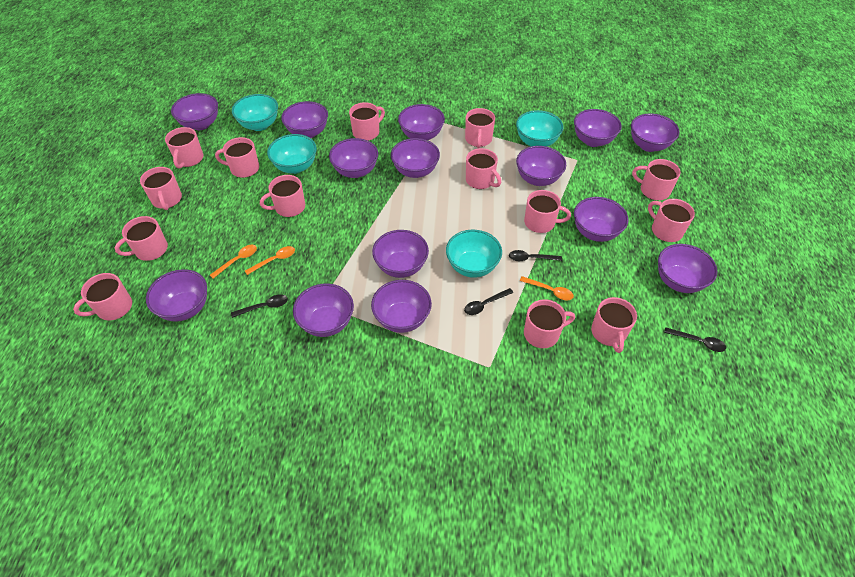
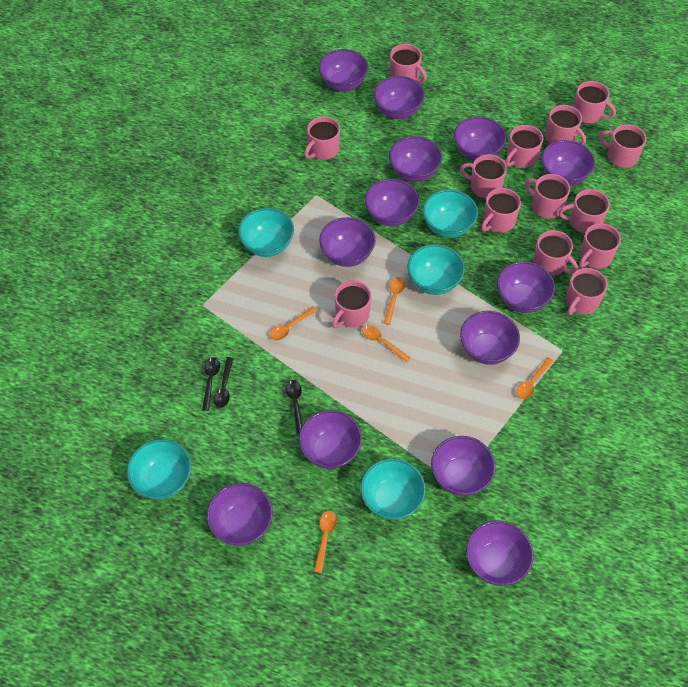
black spoon: [231,294,288,318] [464,288,513,315] [509,250,562,261] [664,327,726,352] = 4 -> [202,357,220,411] [213,357,234,408] [285,380,303,435] = 3
orange spoon: [210,245,257,279] [245,246,295,275] [520,276,574,300] = 3 -> [270,306,317,341] [314,511,337,573] [362,325,410,362] [384,277,405,325] [516,357,554,399] = 5
purple bowl: [146,269,207,322] [171,93,218,130] [281,101,328,138] [293,284,354,337] [329,138,378,178] [371,280,432,333] [372,230,429,278] [391,138,440,178] [398,104,445,140] [516,146,566,186] [574,109,622,147] [574,197,629,242] [631,114,679,152] [658,244,718,293] = 14 -> [207,483,273,546] [299,410,362,469] [319,49,369,91] [319,217,376,267] [365,179,420,226] [374,76,425,119] [389,136,442,182] [431,436,496,496] [454,116,506,161] [460,311,520,365] [466,521,534,586] [497,261,555,313] [541,140,595,186] = 13
turquoise bowl: [232,94,278,131] [267,134,317,174] [446,230,502,278] [516,110,563,147] = 4 -> [127,439,192,500] [238,208,294,257] [360,458,426,520] [407,244,465,295] [423,189,478,238] = 5

